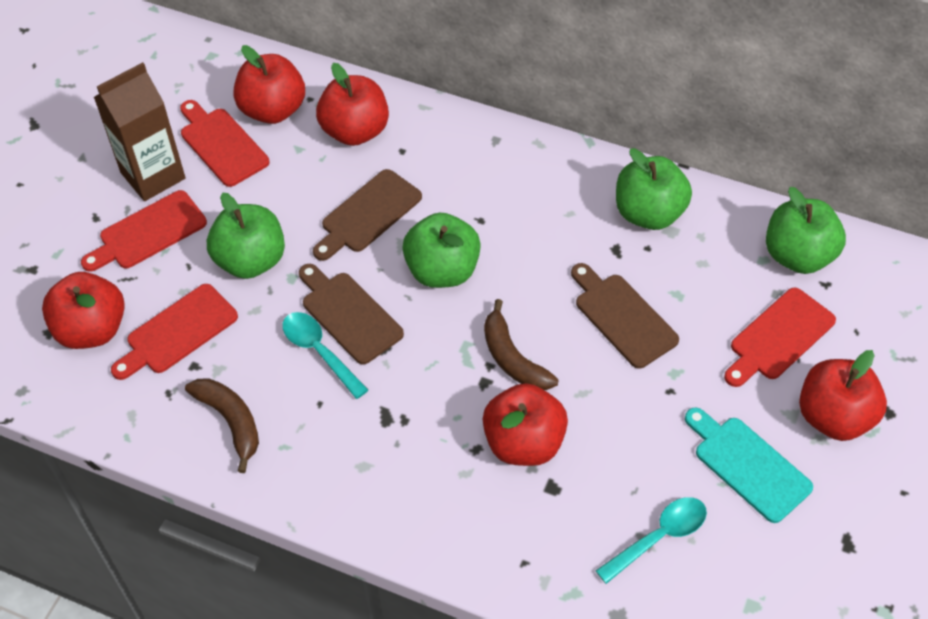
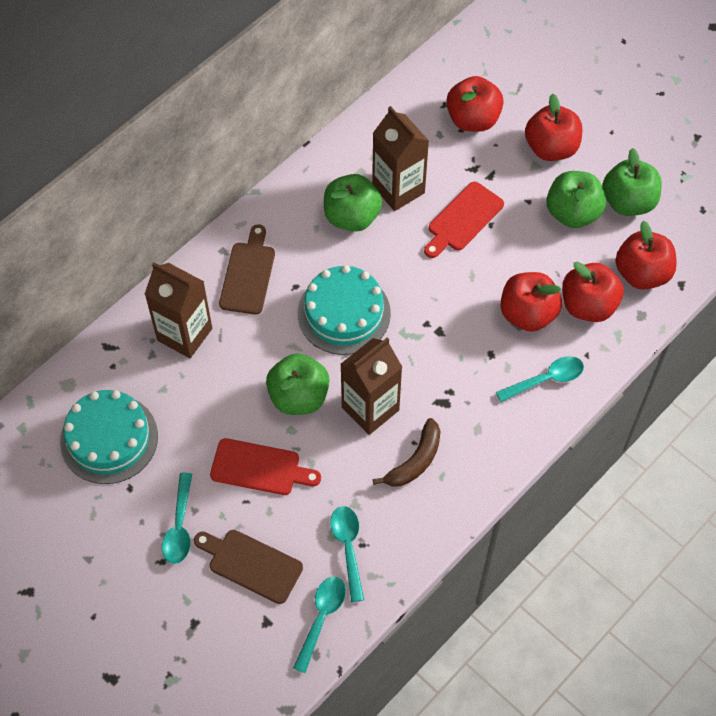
brown banana: [185,378,259,473] [484,299,559,390] = 2 -> [373,418,441,487] = 1
brown carton: [94,62,186,201] = 1 -> [145,262,212,358] [340,337,402,435] [372,106,429,211] = 3
brown cutting board: [299,264,404,365] [313,169,422,261] [571,263,679,369] = 3 -> [194,530,303,604] [219,224,275,315] = 2
red cutting board: [81,190,207,272] [111,284,238,380] [180,100,269,187] [724,288,836,387] = 4 -> [210,438,321,495] [424,182,504,258] = 2
turquoise cake: none = 0 -> [60,390,158,484] [298,265,391,355] = 2
turquoise cutting board: [685,407,813,523] = 1 -> none = 0
turquoise spoon: [282,312,368,399] [596,497,707,584] = 2 -> [162,473,192,564] [293,576,346,673] [330,506,364,602] [496,356,584,402] = 4

